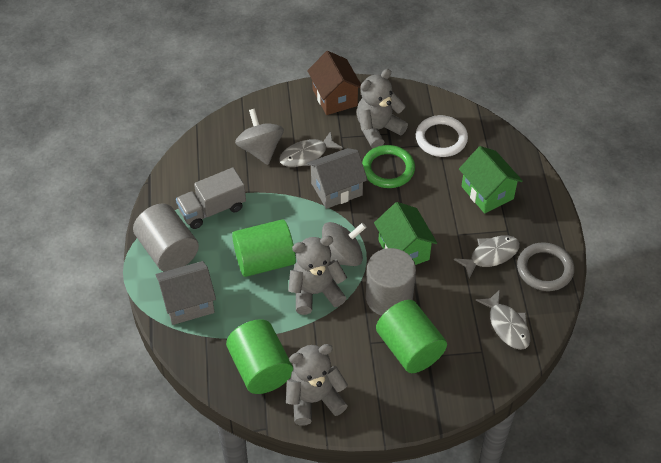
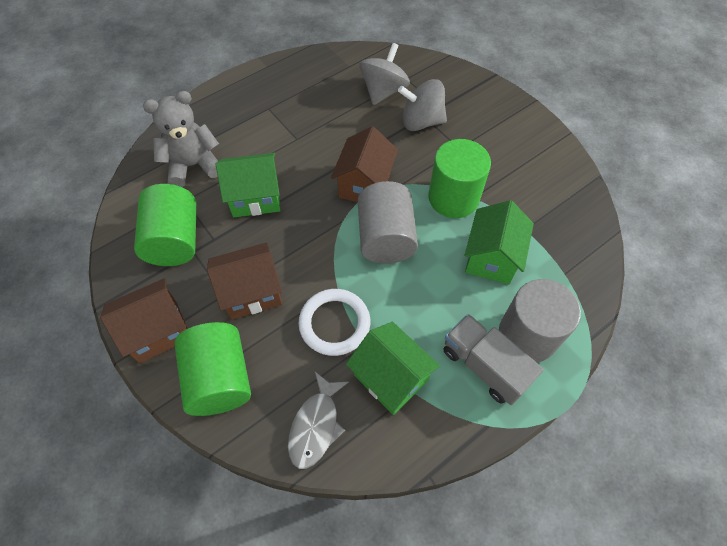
brown house: [307,51,361,115] = 1 -> [100,278,188,363] [207,242,282,320] [331,126,398,202] = 3
green house: [374,202,437,265] [459,146,523,214] = 2 -> [216,153,281,217] [346,322,440,415] [464,200,534,284] = 3
green ring: [362,145,415,188] = 1 -> none = 0
grey fish: [279,131,343,167] [454,235,520,279] [475,289,531,350] = 3 -> [288,372,349,469] = 1
grey house: [155,261,216,325] [307,148,368,209] = 2 -> none = 0
grey ring: [517,242,574,291] = 1 -> none = 0
grey teddy bear: [286,344,348,426] [288,235,347,315] [357,69,408,149] = 3 -> [143,91,219,187] = 1

